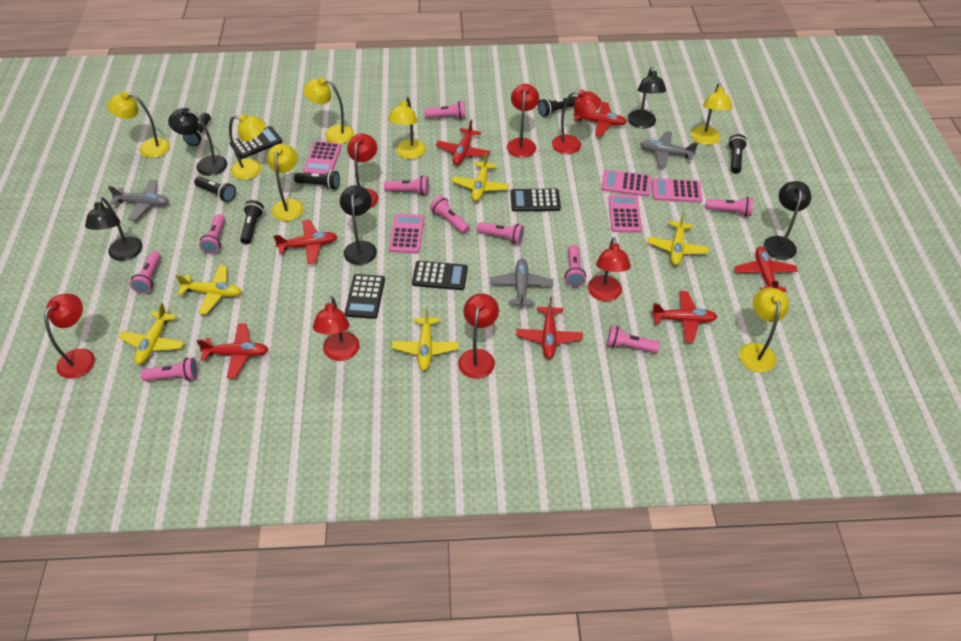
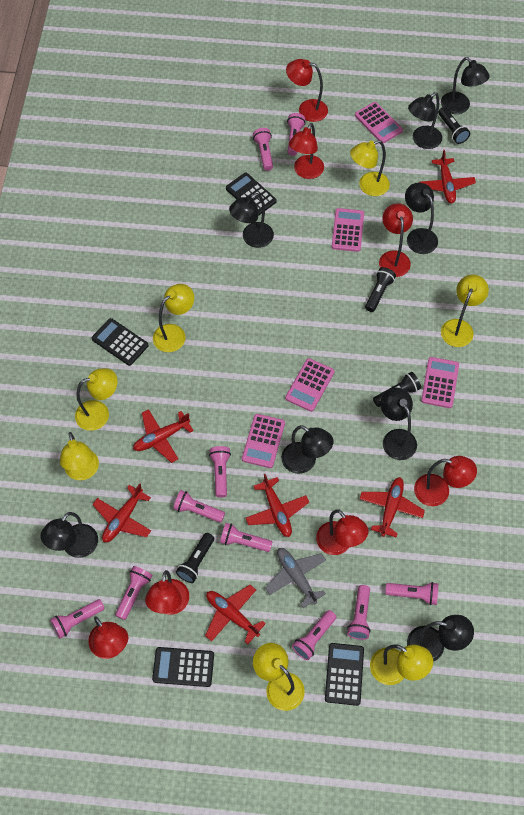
black flashlight: [183,113,211,146] [194,177,236,202] [240,200,264,244] [294,170,340,190] [538,96,576,117] [728,134,747,174] = 6 -> [176,533,214,583] [365,267,396,312] [373,372,421,407] [438,107,470,144] = 4
black lamp: [85,197,142,261] [168,108,227,176] [340,185,377,265] [627,67,666,129] [763,181,811,260] = 5 -> [40,512,98,558] [229,193,274,248] [281,425,334,474] [380,387,417,460] [405,183,438,254] [407,615,474,662] [408,92,442,149] [441,57,490,114] = 8
grey plane: [108,179,169,221] [490,259,553,308] [640,131,698,168] = 3 -> [265,548,326,608] = 1
red plane: [197,323,269,378] [273,219,337,264] [436,120,490,165] [516,297,583,359] [573,102,627,136] [651,291,717,342] [734,247,798,292] = 7 -> [93,483,151,542] [133,409,194,463] [205,585,266,644] [246,474,309,537] [360,477,425,538] [419,150,476,203] = 6
yellow plane: [118,303,184,365] [176,265,242,314] [392,307,459,370] [452,152,509,201] [647,212,709,265] = 5 -> none = 0

